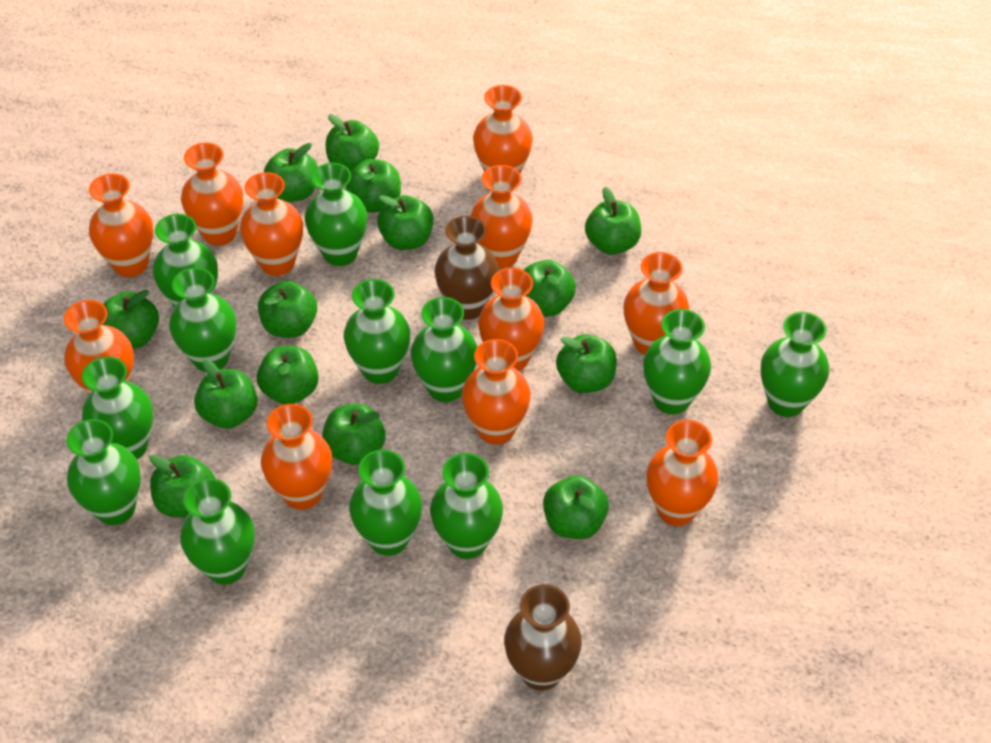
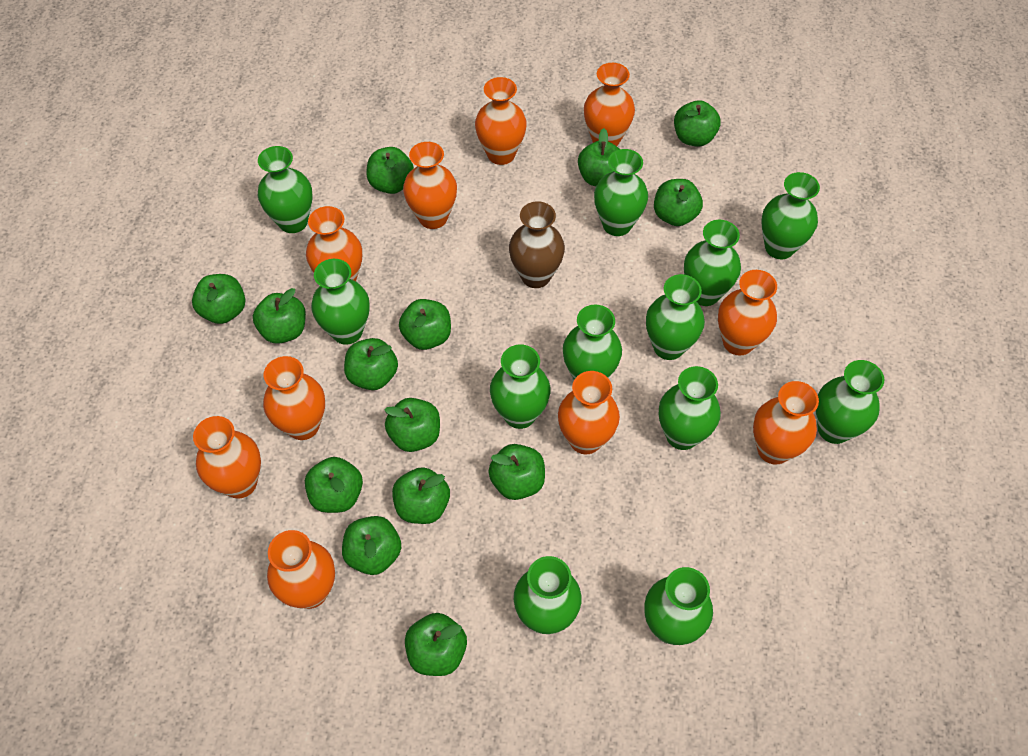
brown vase: [434,216,499,320] [504,584,582,691] = 2 -> [509,201,565,288] = 1
orange vase: [64,300,134,394] [89,173,153,277] [181,142,243,246] [240,172,303,276] [261,404,332,510] [462,339,531,445] [471,165,533,268] [473,85,533,173] [478,267,545,371] [624,252,689,355] [646,420,719,526] = 11 -> [193,416,261,498] [263,356,325,440] [267,530,335,609] [306,206,362,281] [403,142,457,229] [475,77,527,165] [558,371,620,454] [584,63,635,146] [718,270,777,356] [753,381,819,465] = 10

